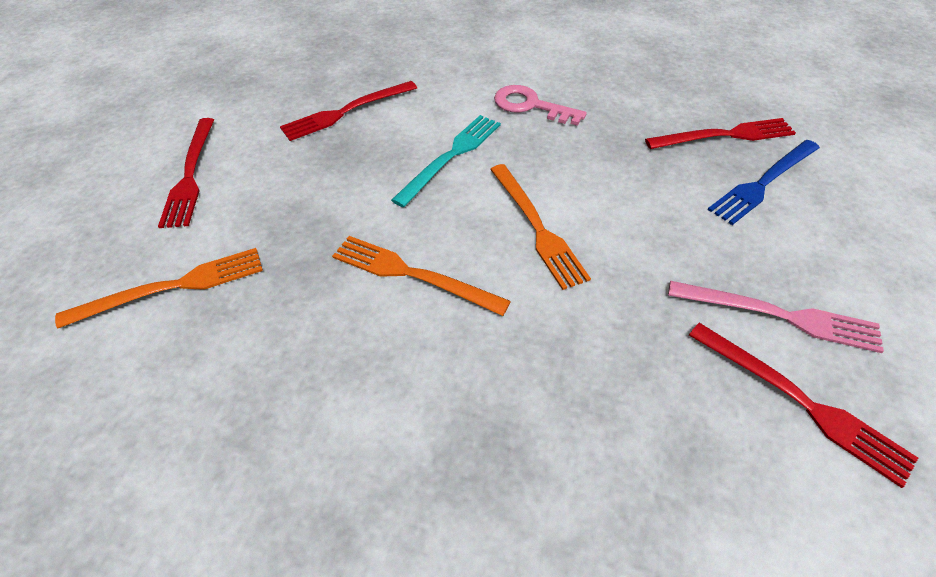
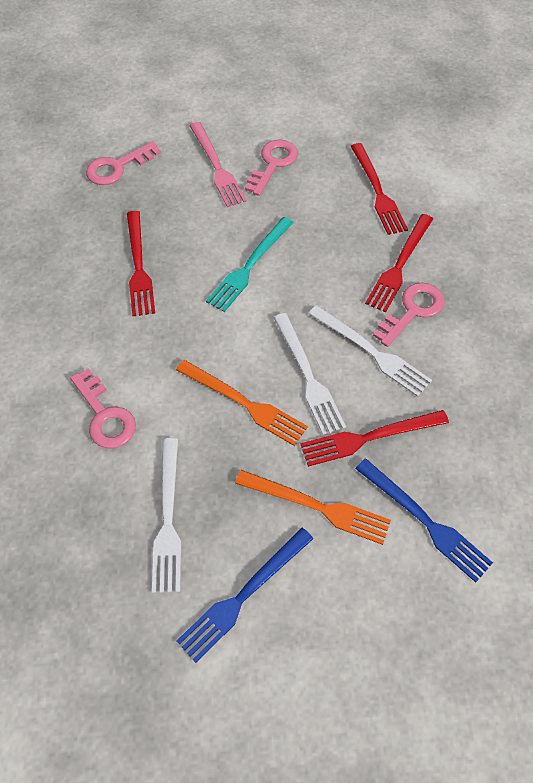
blue fork: [708,140,820,225] = 1 -> [177,527,313,663] [355,458,493,583] = 2
orange fork: [55,248,263,329] [332,236,511,316] [490,164,591,290] = 3 -> [176,360,308,446] [235,470,391,545] = 2
pink key: [494,85,587,126] = 1 -> [70,368,136,449] [86,141,161,185] [245,140,298,196] [373,283,445,347] = 4
white fork: none = 0 -> [152,438,181,593] [273,313,346,435] [309,305,432,397] = 3

